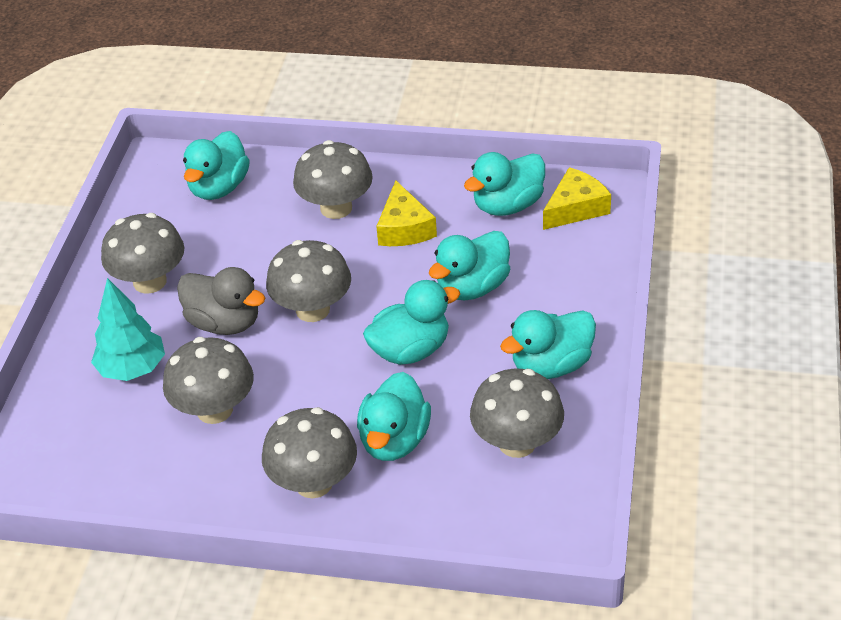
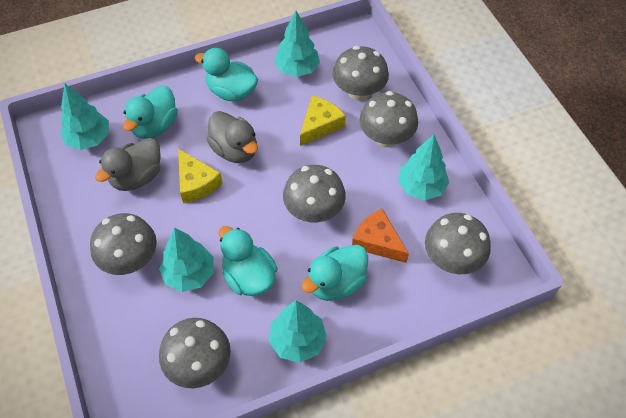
grey duck: [177,267,265,335] = 1 -> [95,138,161,191] [206,111,258,163] = 2
orange cheese: none = 0 -> [352,209,409,263] = 1
turquoise duck: [183,131,250,200] [357,372,431,461] [363,280,460,365] [429,231,510,300] [464,152,545,216] [500,310,596,379] = 6 -> [123,85,178,139] [195,48,258,101] [219,226,278,296] [301,245,368,301] = 4
turquoise tree: [91,278,165,381] = 1 -> [60,84,109,150] [159,228,214,292] [269,301,327,363] [274,11,320,77] [398,135,449,200] = 5

